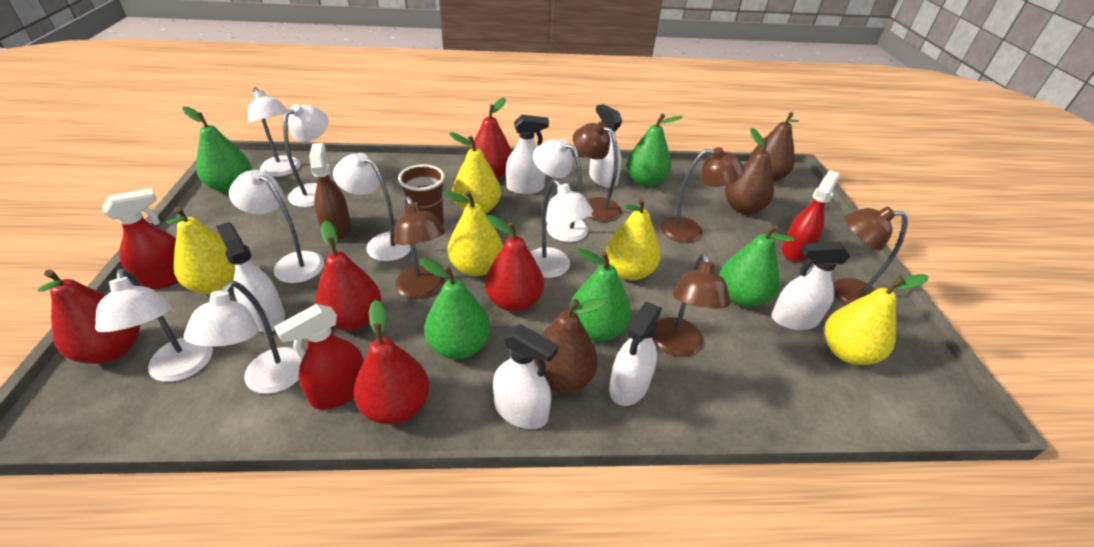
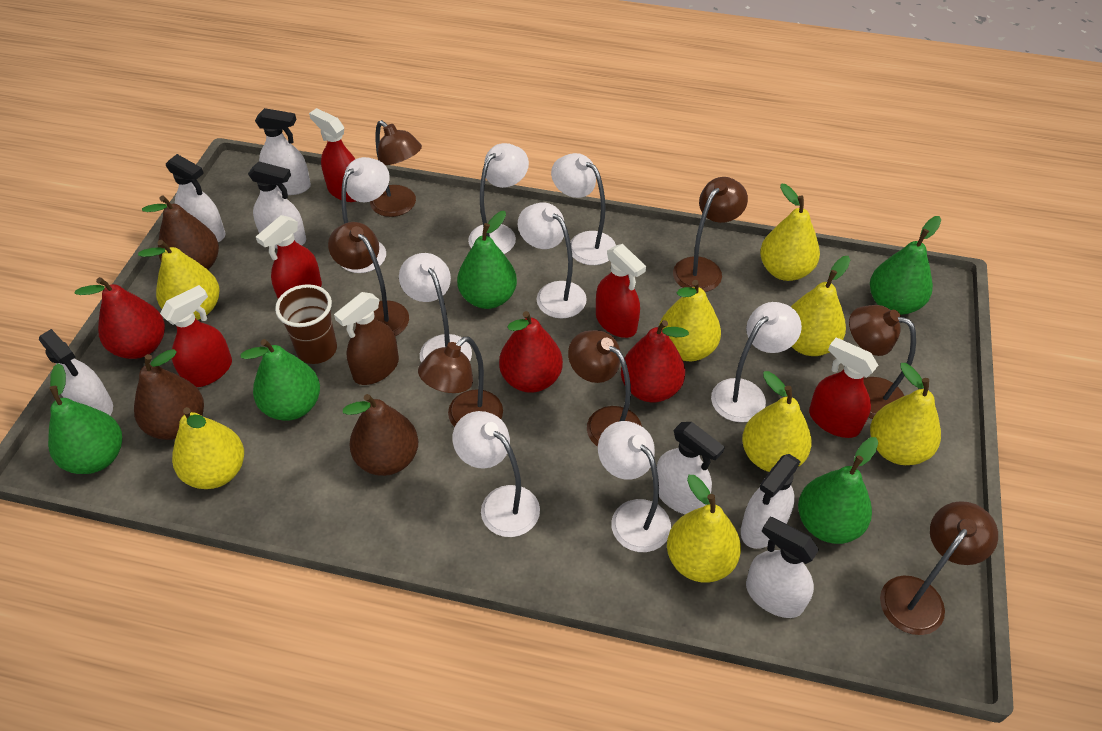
brown lamp: [394,196,445,299] [573,122,622,222] [652,253,731,357] [661,147,745,243] [833,207,908,305] = 5 -> [328,222,409,336] [370,120,422,217] [418,337,503,427] [568,330,642,447] [673,177,748,292] [849,305,916,419] [880,501,998,635] = 7
red pear: [38,270,140,364] [315,220,381,331] [354,300,429,424] [471,97,512,179] [485,215,544,312] = 5 -> [75,277,165,359] [499,311,563,393] [621,320,689,402] = 3
red spray bottle: [102,188,178,290] [274,304,364,410] [782,170,840,262] = 3 -> [160,285,232,387] [256,215,322,299] [309,108,356,202] [596,244,646,338] [809,338,878,438] = 5
white spray bottle: [216,222,285,333] [493,324,559,429] [506,115,549,194] [589,104,622,188] [609,301,662,406] [771,241,850,330] = 6 -> [39,329,113,415] [166,154,225,242] [248,162,306,249] [255,108,311,195] [657,422,725,514] [741,454,801,549] [746,517,819,618] = 7
yellow pear: [166,207,235,295] [443,191,503,276] [449,132,501,214] [606,198,661,280] [825,274,928,365] = 5 -> [138,240,220,320] [172,407,244,489] [659,280,721,361] [667,475,741,583] [742,371,812,472] [760,184,820,281] [791,256,850,356] [870,363,941,465] = 8

